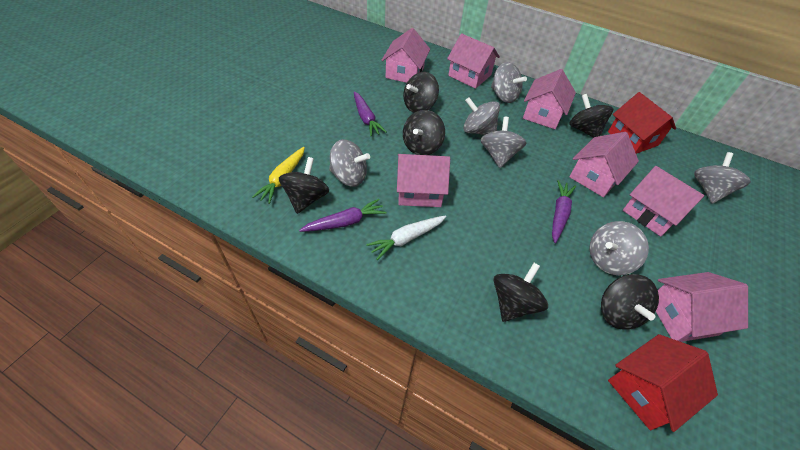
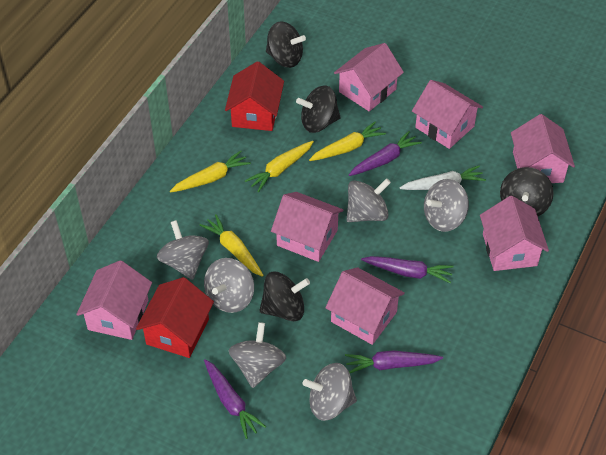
black spinning top: [279,157,329,214] [403,72,439,113] [403,110,445,155] [494,263,548,322] [569,94,613,138] [601,274,659,330] = 6 -> [259,272,310,321] [266,21,306,68] [296,86,341,133] [500,167,554,216] = 4
purple carrot: [299,199,387,232] [354,91,387,137] [552,180,576,243] = 3 -> [204,359,266,439] [345,350,443,373] [349,131,422,176] [361,256,454,283] = 4
yellow carrot: [252,147,305,204] = 1 -> [170,151,251,192] [200,214,264,277] [245,141,314,192] [309,121,386,161] = 4

